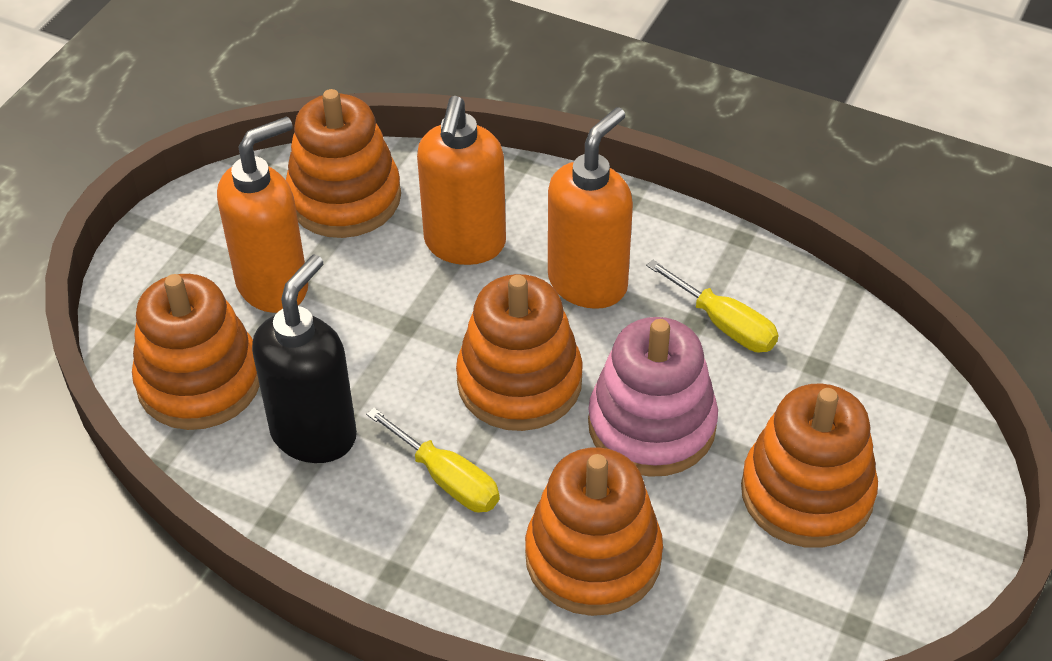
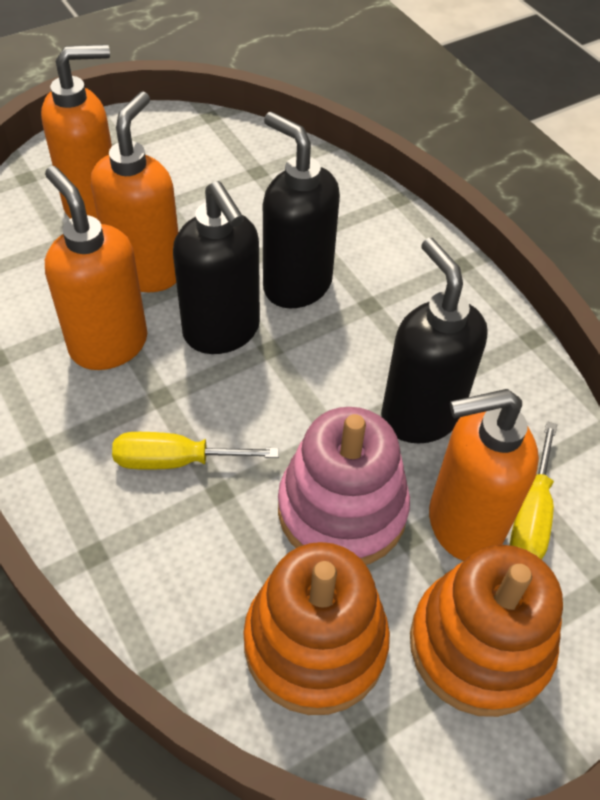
black soap dispenser: [252,255,357,463] = 1 -> [173,181,260,354] [263,112,340,308] [381,238,488,443] = 3
orange soap dispenser: [217,116,308,313] [417,96,506,265] [548,107,633,309] = 3 -> [41,44,112,219] [45,166,147,370] [91,91,178,292] [429,389,539,561] = 4
orange stacking toy: [132,274,260,430] [286,89,401,238] [456,274,583,431] [525,447,663,616] [741,383,878,548] = 5 -> [243,542,390,715] [410,545,563,717] = 2

